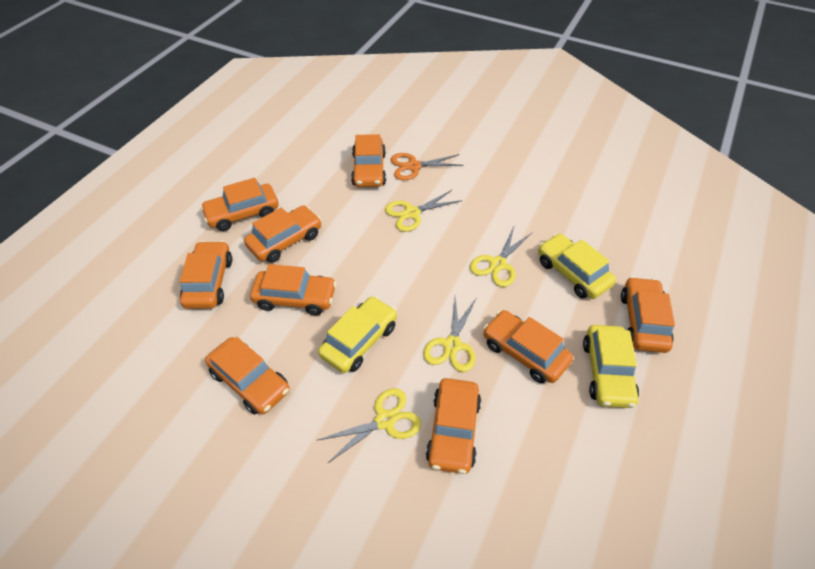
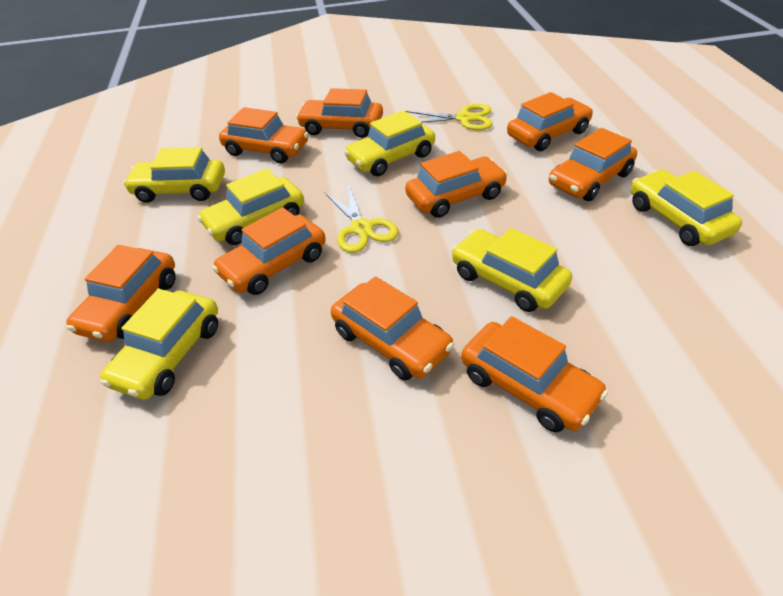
orange scissors: [391,153,464,180] = 1 -> none = 0
yellow car: [318,296,397,373] [538,233,616,299] [583,325,639,408] = 3 -> [100,289,218,400] [123,147,225,203] [197,168,304,245] [344,110,435,176] [451,228,572,312] [631,170,742,246] = 6
yellow scissors: [318,388,421,463] [385,190,462,232] [423,297,476,372] [470,227,533,287] = 4 -> [324,185,399,253] [406,104,492,130] = 2

